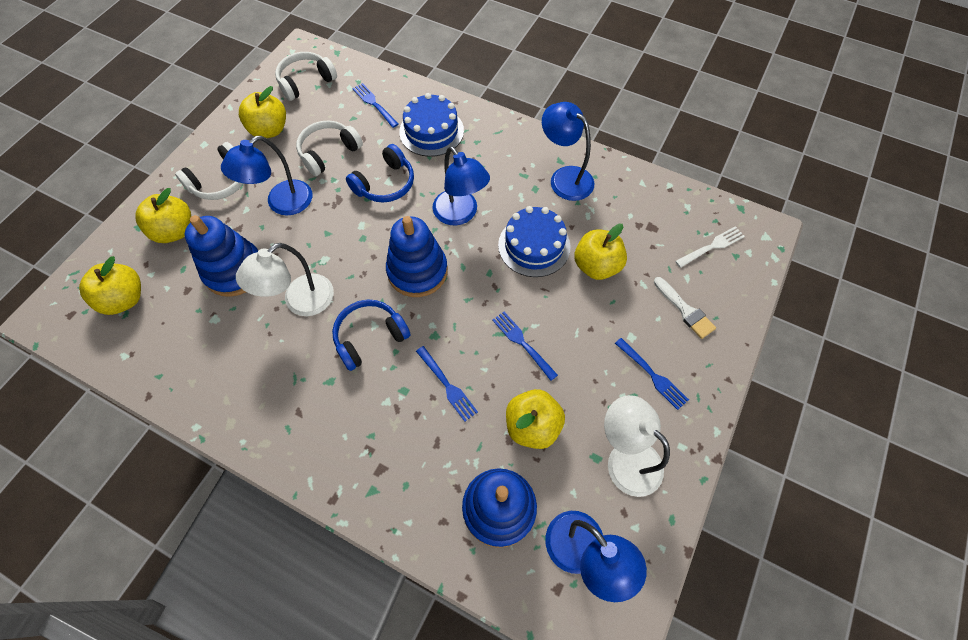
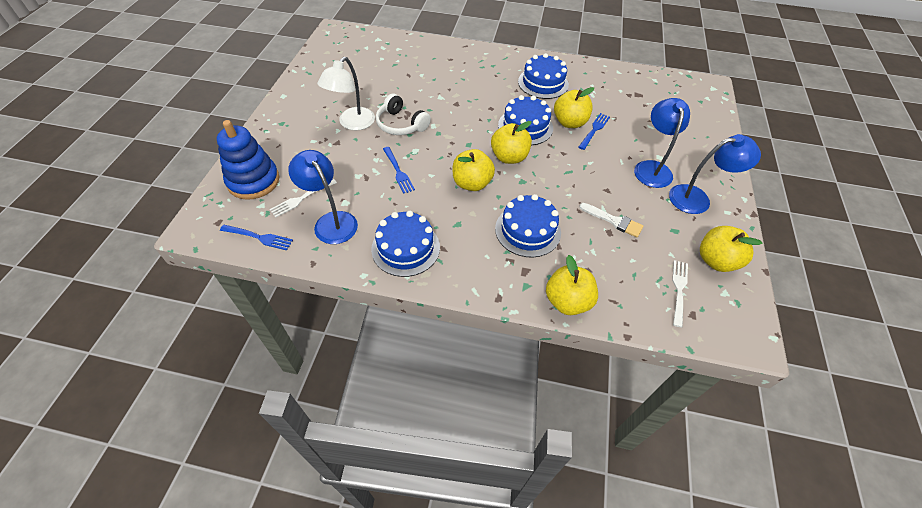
blue cake: [399,93,464,157] [498,206,571,277] = 2 -> [371,211,440,277] [495,194,561,257] [498,95,553,145] [518,53,569,99] = 4
blue fork: [352,83,399,128] [416,346,478,422] [492,312,558,381] [615,338,689,410] = 4 -> [220,225,293,251] [383,147,415,194] [579,113,610,150] = 3
blue headphones: [332,300,410,371] [346,144,414,203] = 2 -> none = 0
blue lamp: [221,136,312,216] [433,146,490,225] [542,102,595,201] [546,511,647,602] = 4 -> [288,150,358,244] [634,98,690,188] [669,134,761,214] = 3
blue stacking toy: [185,215,258,297] [386,216,448,297] [462,468,537,548] = 3 -> [217,120,279,200] = 1
white fork: [675,226,745,268] = 1 -> [269,179,337,218] [672,260,688,328] = 2
white headphones: [175,142,243,200] [275,52,337,101] [296,120,363,176] = 3 -> [376,94,431,135] = 1
white lamp: [236,243,334,316] [604,395,670,497] = 2 -> [317,57,375,130] = 1

